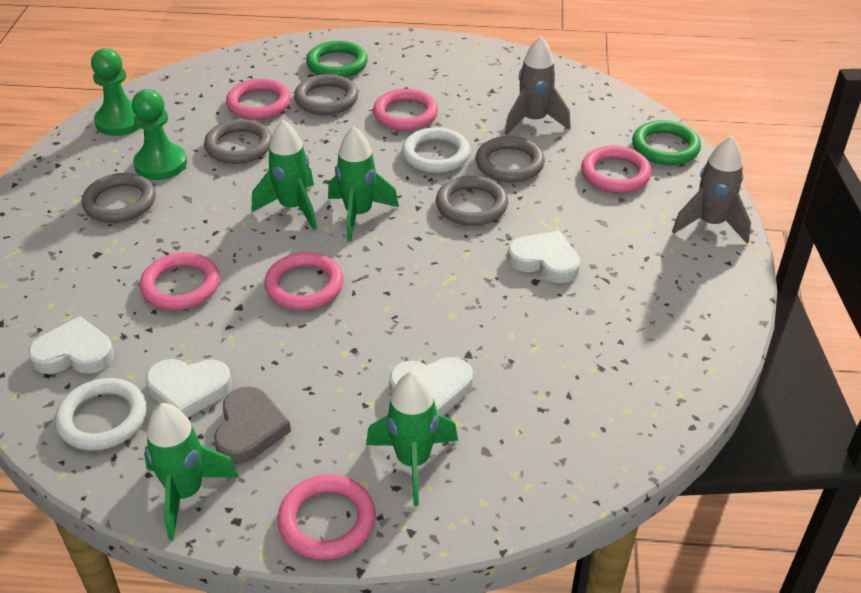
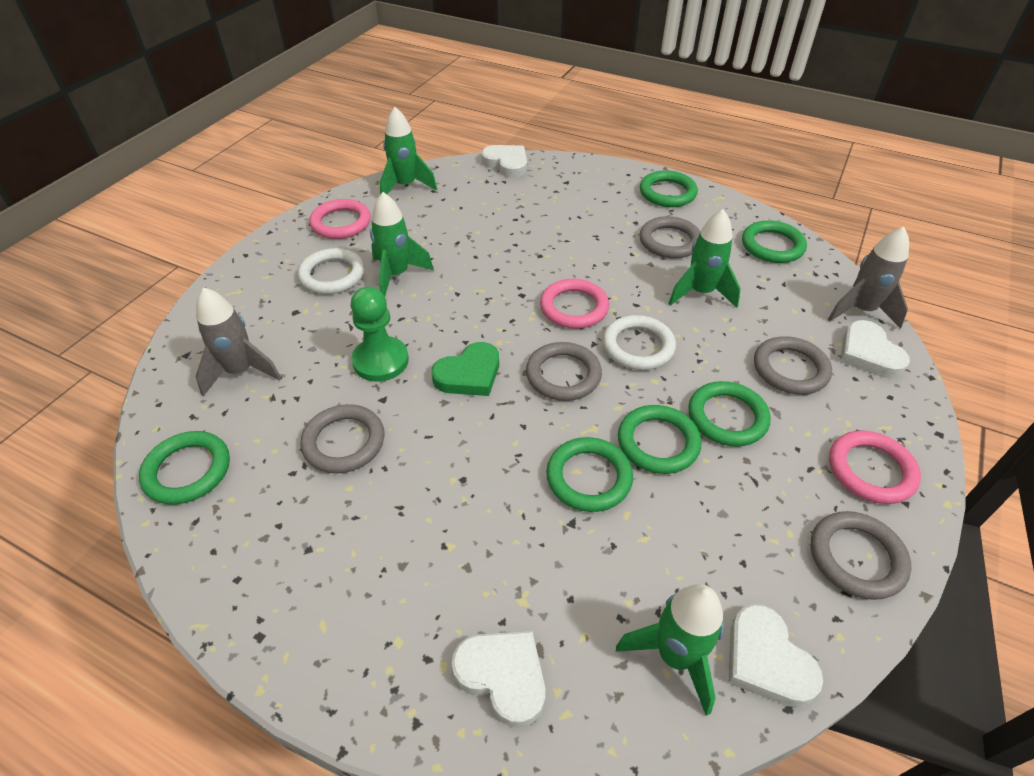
green heart: none = 0 -> [432,342,499,396] = 1
green pawn: [91,48,140,136] [132,89,187,180] = 2 -> [351,287,409,382] = 1
green ring: [306,41,368,78] [632,120,701,165] = 2 -> [139,431,230,505] [546,437,633,512] [618,405,702,474] [640,170,698,207] [688,381,771,446] [742,220,807,263] = 6
grey heart: [214,386,291,464] = 1 -> none = 0
pink ring: [140,252,220,310] [226,79,291,120] [264,252,344,310] [278,474,376,560] [373,89,438,131] [581,146,652,193] = 6 -> [309,199,371,239] [540,279,609,329] [829,431,921,504] = 3

